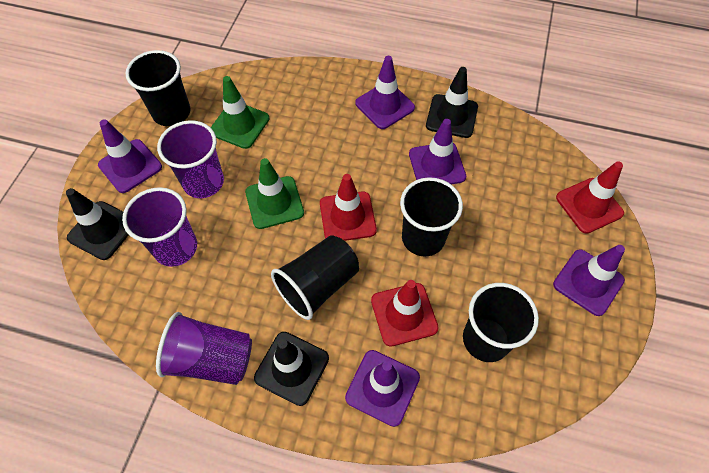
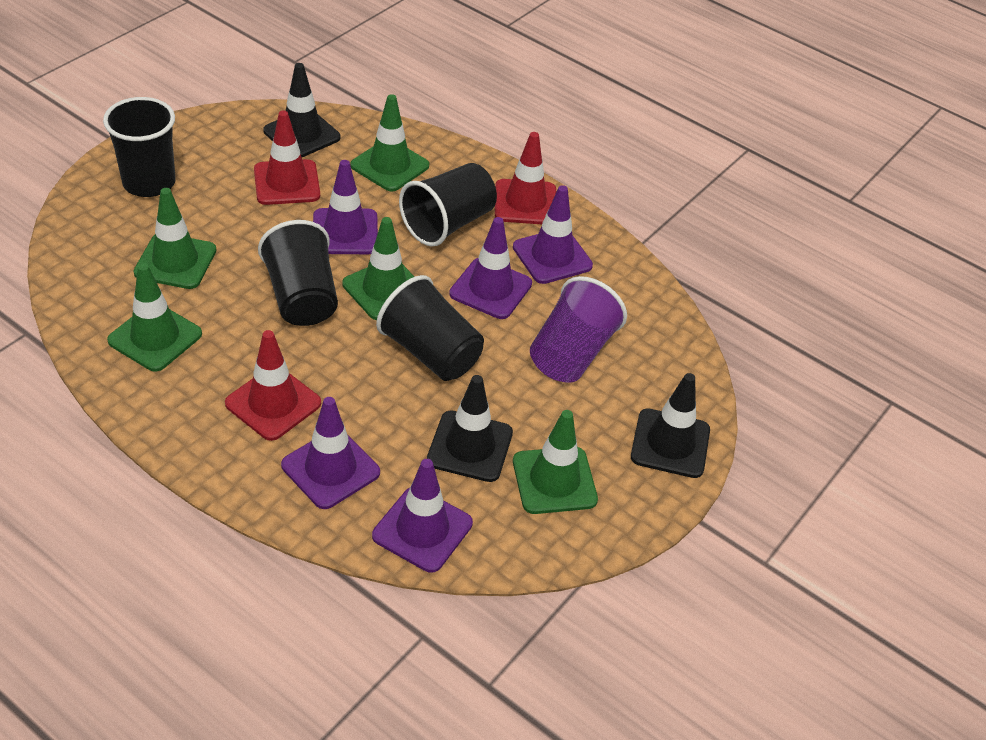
green traffic cone: [211,76,269,149] [245,158,304,229] = 2 -> [107,263,202,372] [134,188,216,289] [342,217,415,320] [351,94,429,191] [513,410,598,514] = 5
purple cup: [122,187,197,267] [156,312,252,385] [157,120,224,198] = 3 -> [530,276,627,383] = 1

